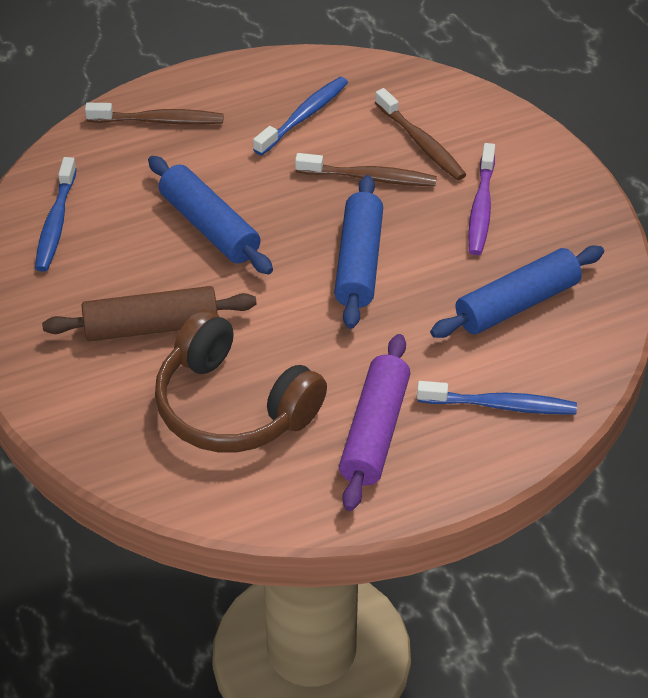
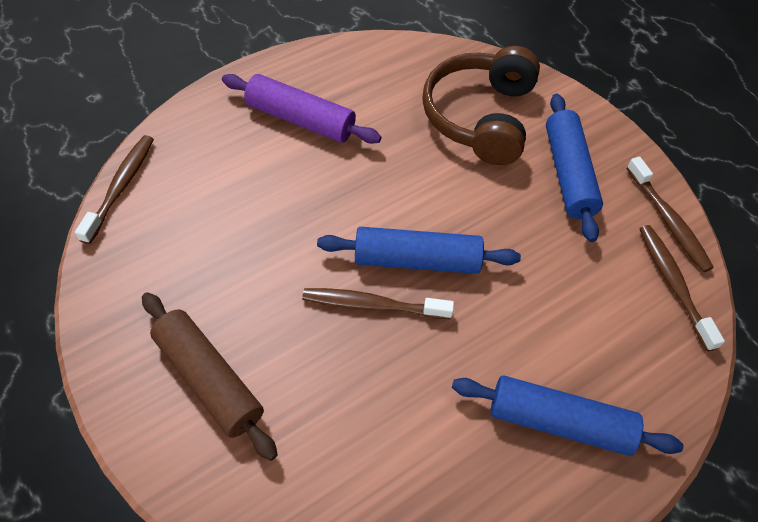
blue toothbrush: [35,157,77,272] [253,77,348,156] [417,381,577,414] = 3 -> none = 0
brown toothbrush: [85,103,224,125] [295,153,437,186] [375,88,467,180] = 3 -> [75,135,154,244] [302,288,454,319] [626,156,714,272] [640,225,725,351] = 4
purple toothbrush: [468,143,495,255] = 1 -> none = 0

